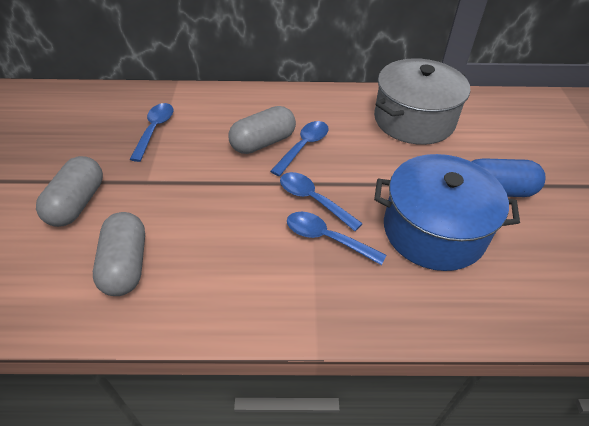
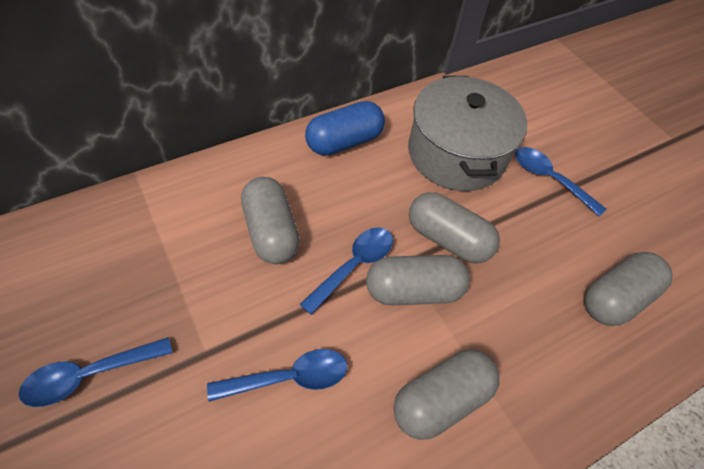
blue pot: [374,154,520,271] = 1 -> none = 0
grey capsule: [36,156,103,227] [93,212,145,296] [228,106,296,154] = 3 -> [241,177,300,264] [366,255,470,305] [393,350,500,440] [409,192,500,263] [584,252,673,326] = 5

